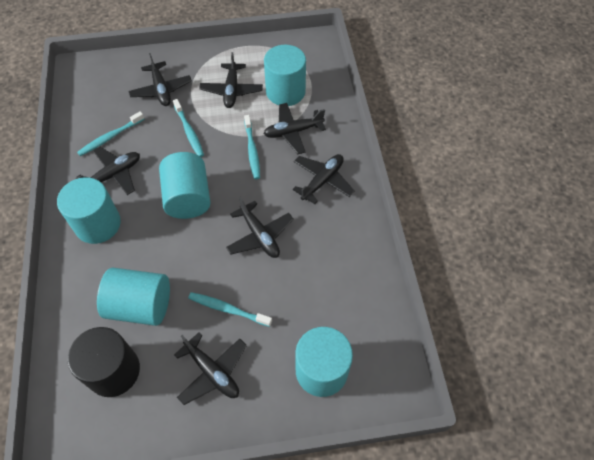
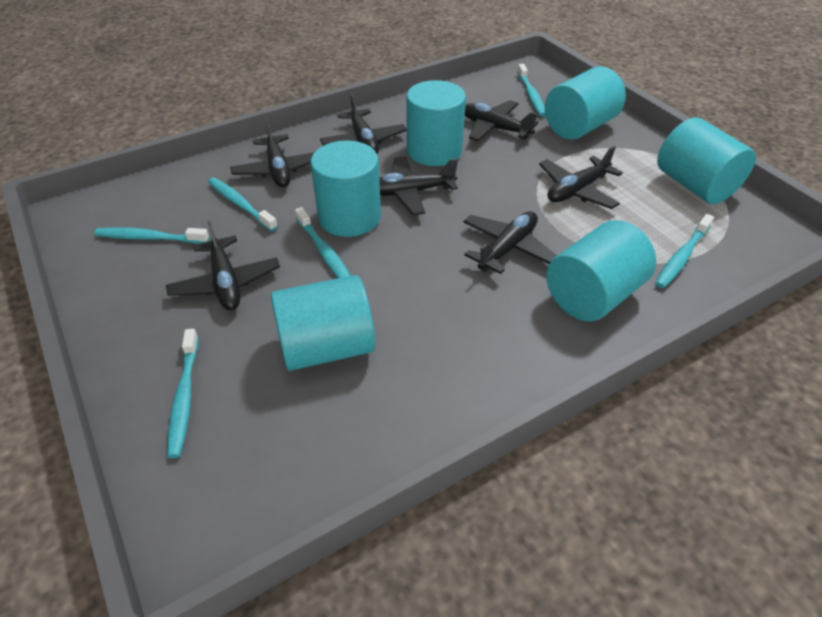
black cylinder: [68,327,140,397] = 1 -> none = 0
turquoise cylinder: [57,177,121,244] [97,268,170,326] [159,152,211,219] [264,45,306,106] [295,327,353,397] = 5 -> [271,275,375,371] [310,140,381,237] [406,80,466,166] [545,66,626,139] [546,220,656,321] [657,117,756,204] = 6
turquoise toothbrush: [77,111,144,156] [173,99,204,157] [188,292,272,327] [244,115,260,179] = 4 -> [94,227,209,244] [167,329,199,458] [208,177,278,231] [295,207,351,278] [517,64,546,117] [655,214,714,288] = 6

